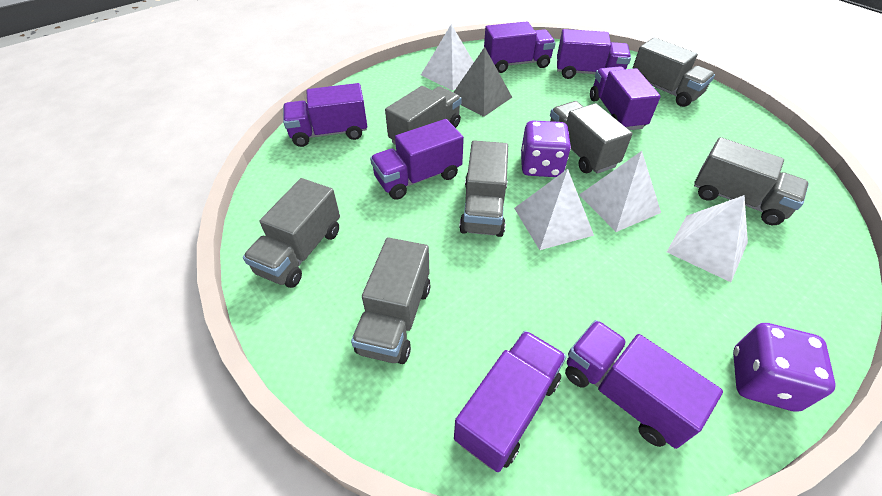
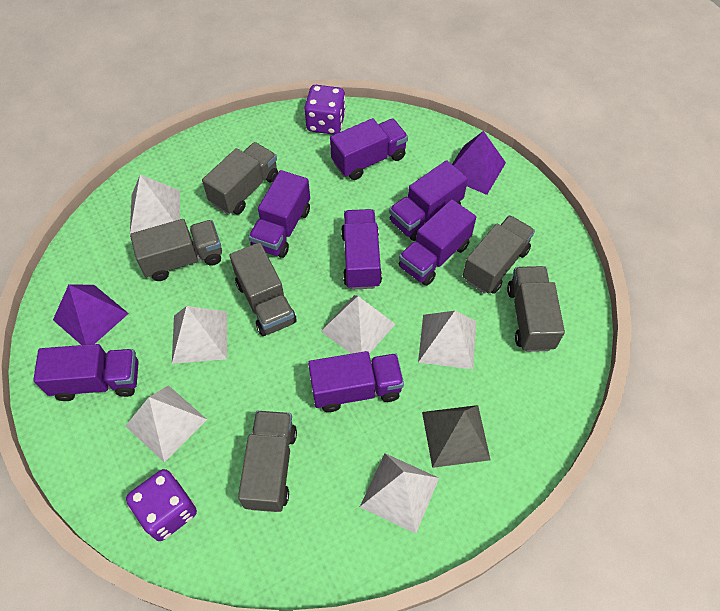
grey truck: [243,178,340,288] [351,237,431,364] [385,86,462,145] [459,140,508,237] [550,101,633,174] [632,37,715,107] [694,137,809,225] = 7 -> [130,219,222,281] [202,142,278,215] [230,242,297,336] [238,411,297,512] [463,215,535,294] [507,266,565,352] = 6
purple pyramid: none = 0 -> [53,284,129,345] [452,131,506,195] = 2
white pyramid: [421,24,474,91] [514,169,594,250] [579,151,661,232] [667,195,748,282] = 4 -> [126,385,207,462] [130,175,180,234] [172,306,227,364] [321,295,395,354] [360,453,439,534] [418,311,476,369] = 6

